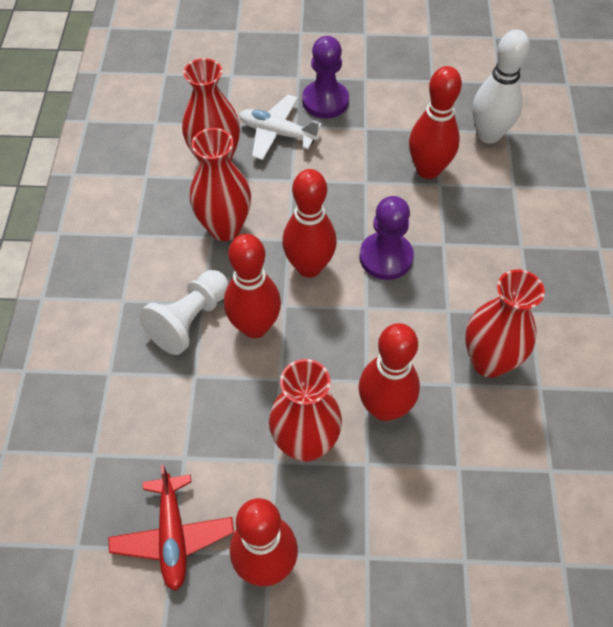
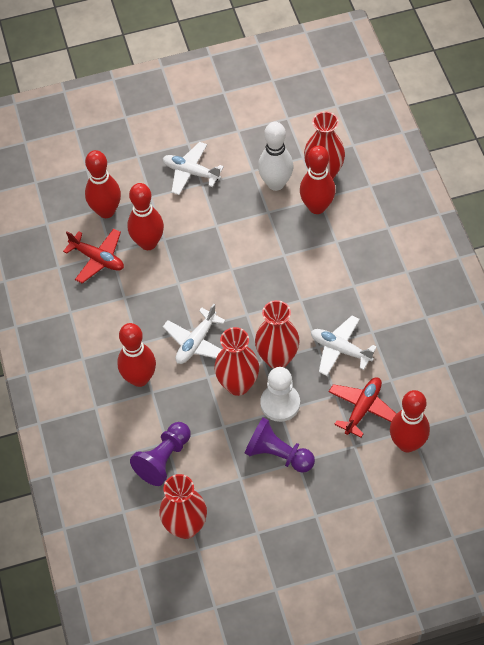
red plane: [108,465,234,591] = 1 -> [63,228,124,283] [329,377,396,438] = 2
white plane: [239,95,322,160] = 1 -> [163,142,224,195] [163,304,226,364] [311,316,377,376] = 3

